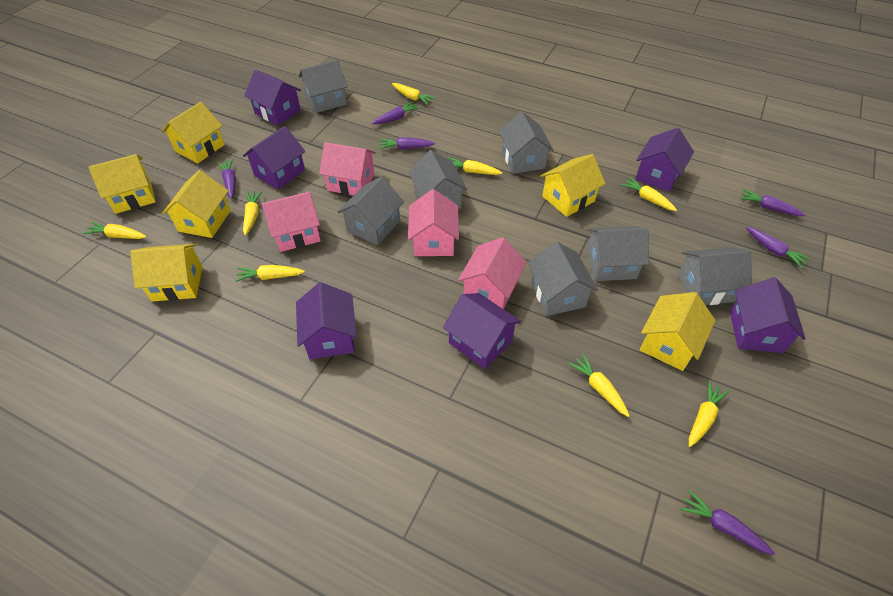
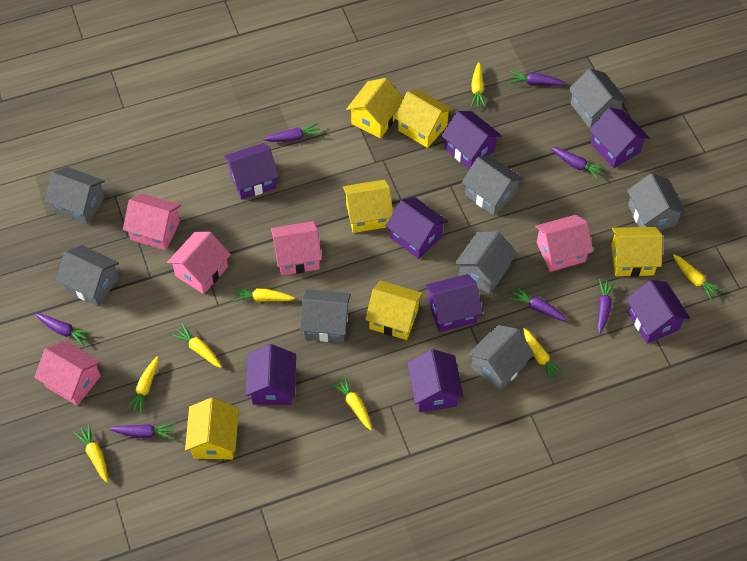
grey house: [299,60,347,113] [338,176,404,245] [409,150,467,209] [499,111,553,174] [528,242,598,316] [586,226,649,281] [678,247,752,305] = 7 -> [45,167,105,225] [56,245,119,306] [300,289,351,343] [454,231,517,294] [462,155,523,216] [468,325,534,391] [569,68,627,128] [627,173,686,231] = 8
pink house: [262,192,321,252] [319,142,376,195] [408,189,459,256] [458,237,527,309] = 4 -> [34,341,101,406] [123,193,181,250] [167,232,231,294] [271,221,322,275] [535,215,593,272] = 5
purple carrot: [217,159,236,199] [371,101,420,124] [379,137,435,149] [680,490,775,555] [740,189,805,216] [746,227,811,268] = 6 -> [35,314,92,346] [110,423,176,439] [263,123,322,142] [509,71,566,86] [509,286,568,322] [551,147,606,179] [597,279,615,334] = 7
purple house: [243,126,305,190] [244,70,301,126] [296,282,357,359] [443,293,521,369] [635,128,694,192] [730,277,806,353] = 6 -> [224,143,279,200] [245,344,296,405] [386,197,448,259] [407,349,464,412] [425,274,483,332] [441,111,502,169] [589,108,650,168] [626,280,690,344] = 8

